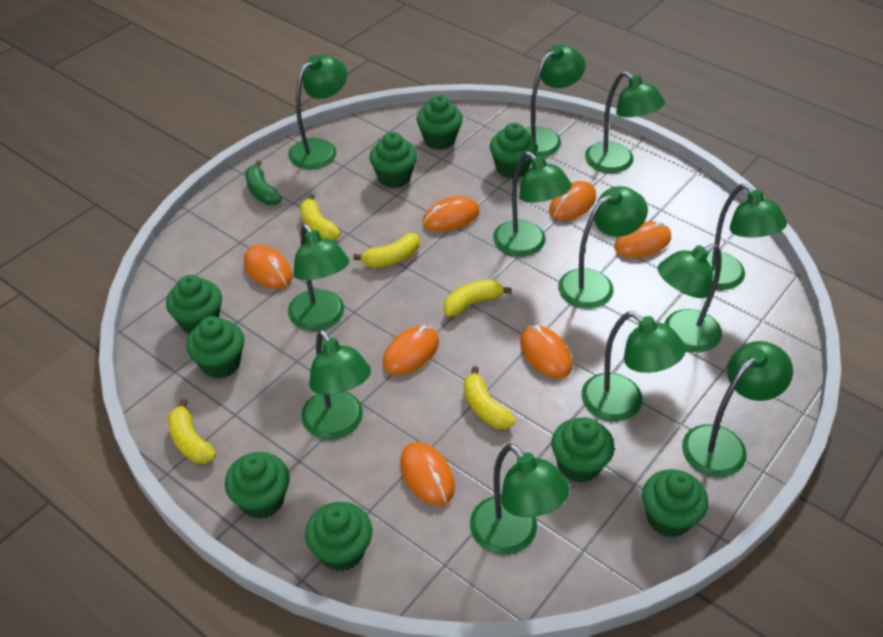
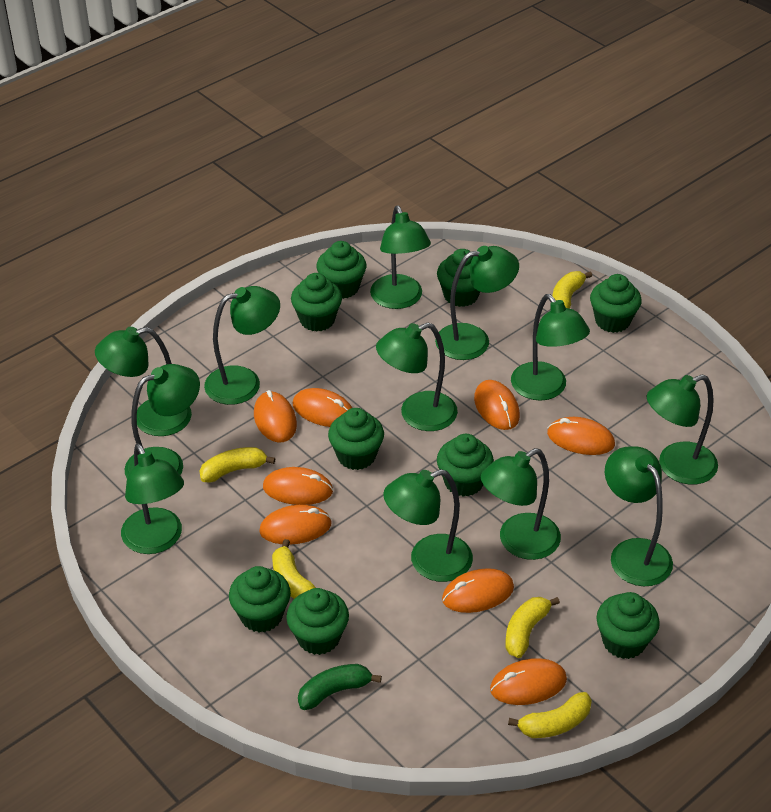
orange mouse: [244,245,292,289] [383,325,439,375] [400,442,455,506] [422,196,480,232] [520,325,572,378] [549,181,596,221] [614,221,671,258] = 7 -> [254,390,297,443] [259,505,332,545] [263,467,333,505] [293,388,352,427] [442,568,514,613] [474,380,520,430] [490,658,567,705] [547,417,615,455] = 8

